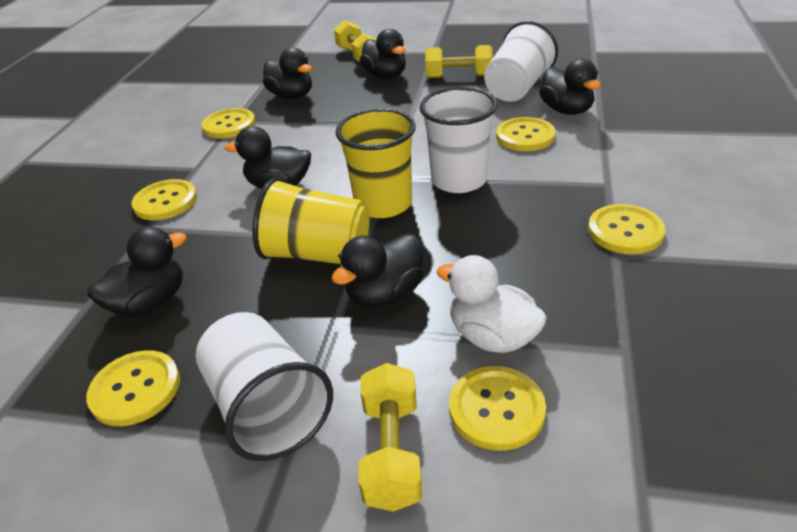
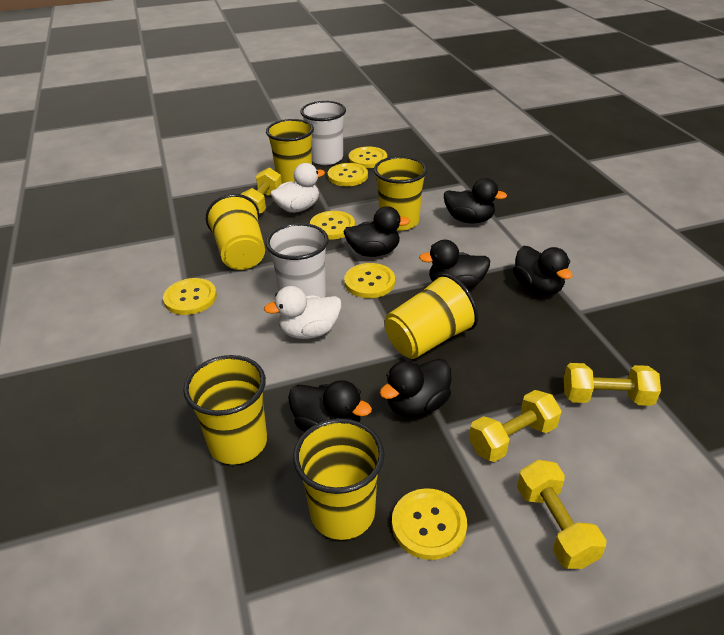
white cup: [196,312,333,461] [420,87,497,193] [484,21,558,102] = 3 -> [266,223,329,298] [301,101,346,165] = 2
white duck: [437,255,547,353] = 1 -> [264,286,341,339] [270,163,325,213] = 2
yellow cup: [252,177,369,264] [335,108,416,218] = 2 -> [183,355,267,464] [206,194,265,270] [266,119,314,184] [293,418,384,540] [374,156,427,231] [385,273,478,359] = 6
yellow dumbbell: [334,20,376,62] [358,363,422,512] [425,45,493,78] = 3 -> [241,168,282,214] [469,390,562,462] [517,460,607,569] [564,363,661,406] = 4

